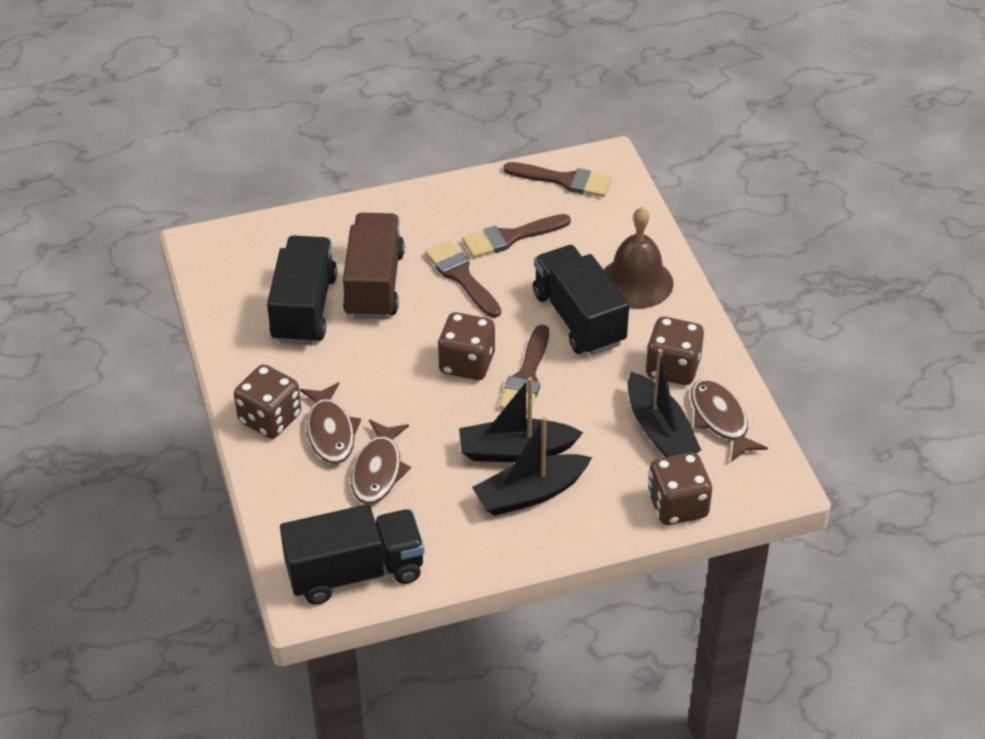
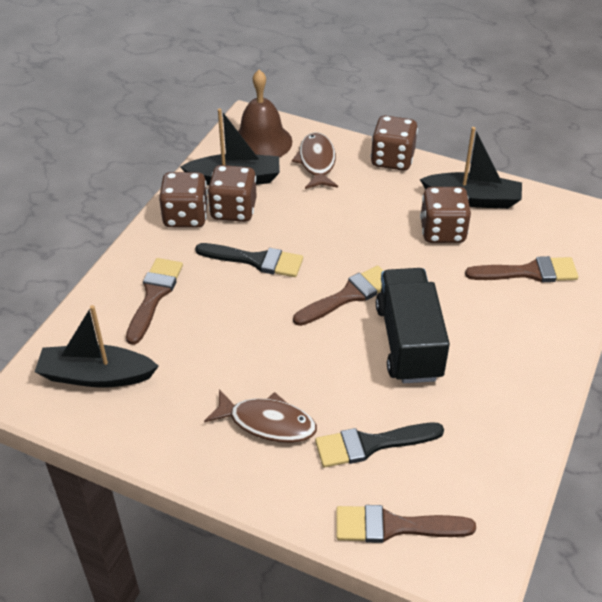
black brush: none = 0 -> [195,243,303,277] [315,423,444,467] = 2
black truck: [267,236,337,345] [280,504,425,605] [533,245,629,355] = 3 -> [376,268,450,383] = 1
brown fish: [300,382,361,464] [351,420,411,504] [691,379,768,462] = 3 -> [204,389,317,443] [292,132,338,189] = 2
brown truck: [343,213,405,319] = 1 -> none = 0

